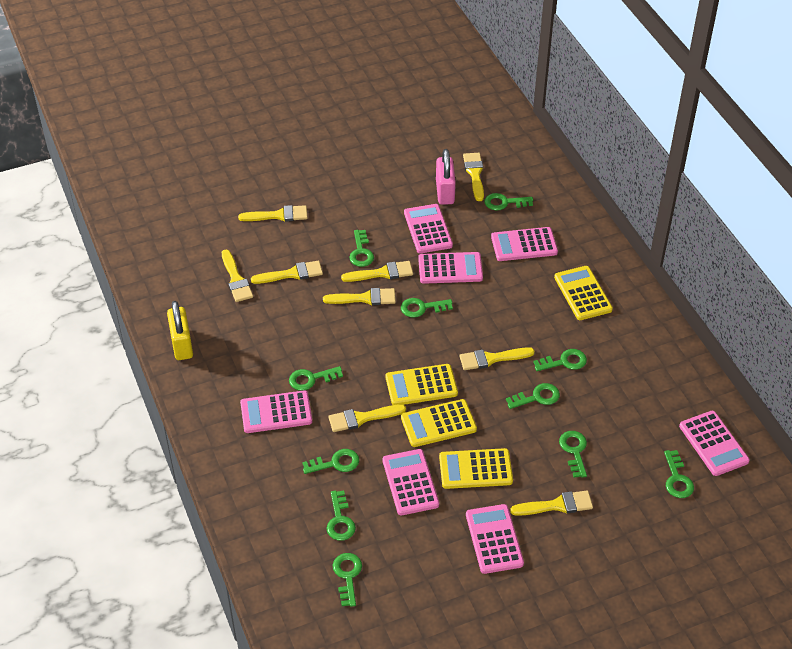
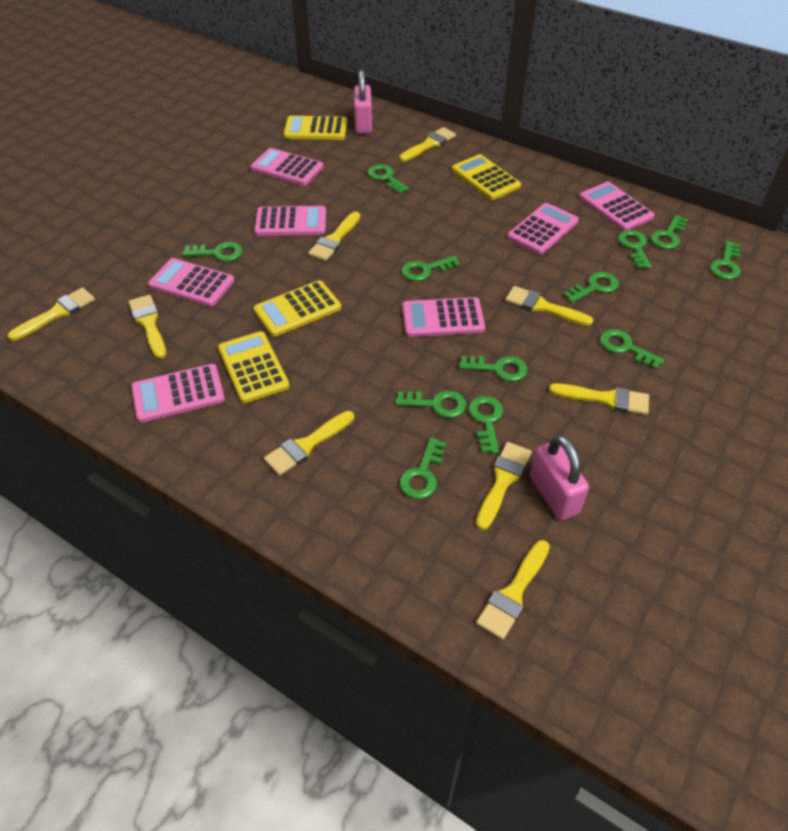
green key: [289,366,343,391] [302,449,359,474] [326,490,356,541] [333,553,362,607] [349,230,374,267] [401,298,453,318] [484,193,533,211] [506,383,560,409] [533,349,587,371] [559,431,587,478] [664,450,694,498] = 11 -> [182,242,243,261] [368,164,409,194] [395,391,466,418] [399,438,446,499] [401,255,460,281] [459,356,528,381] [468,396,503,453] [563,272,619,303] [600,329,664,369] [618,230,652,268] [651,215,688,249] [710,241,741,280] = 12
pink padlock: [436,149,456,205] = 1 -> [354,70,372,134] [530,435,589,520] = 2
yellow padlock: [167,301,193,360] = 1 -> none = 0

